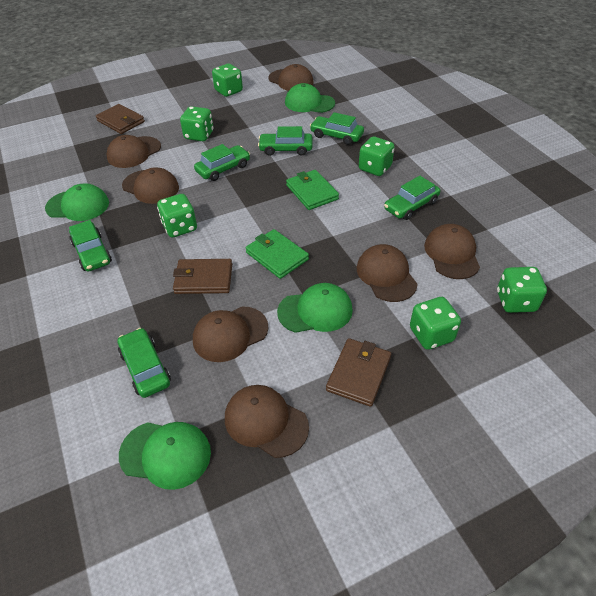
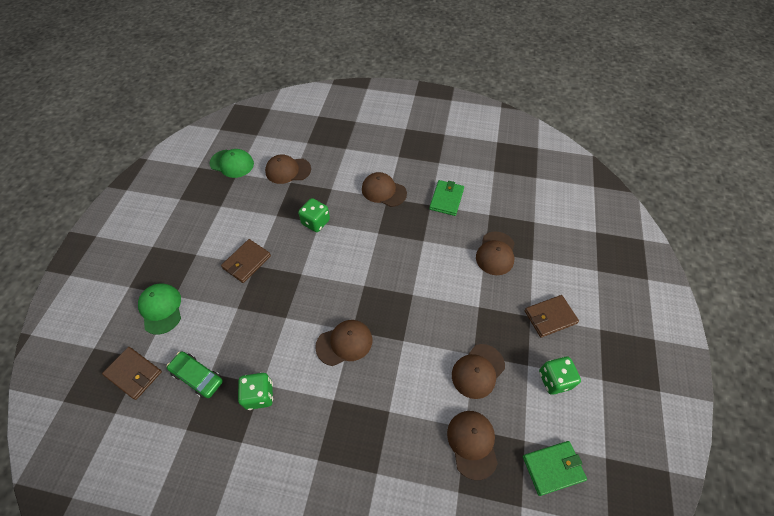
brown cap: [106,135,161,168] [122,168,179,204] [193,307,269,362] [225,385,309,458] [269,64,313,91] [357,244,418,302] [424,224,480,279] = 7 -> [265,154,311,184] [315,320,372,366] [362,172,407,207] [447,411,498,480] [452,344,505,399] [476,231,515,275] = 6
green cap: [45,184,109,221] [119,422,211,490] [277,283,353,333] [285,83,335,113] = 4 -> [138,284,181,335] [209,149,254,178] = 2
green car: [69,220,112,272] [117,328,171,398] [194,144,250,181] [258,126,312,156] [310,112,364,145] [384,176,440,220] = 6 -> [167,351,223,398] = 1
green dice: [157,194,197,238] [180,106,213,141] [212,64,243,97] [359,136,395,176] [410,297,461,350] [497,267,547,313] = 6 -> [238,373,273,410] [298,198,330,232] [539,357,581,395] = 3

